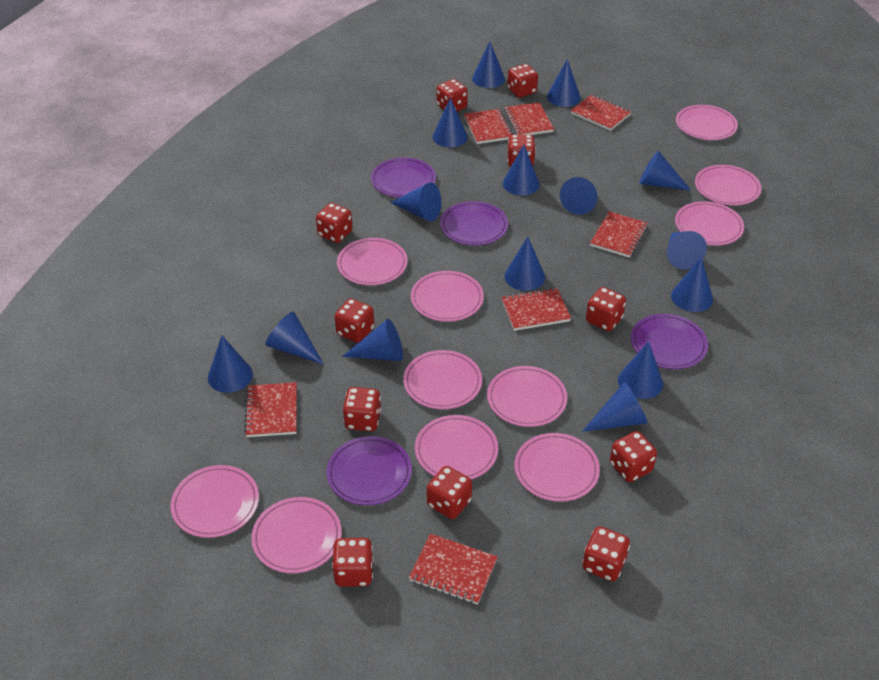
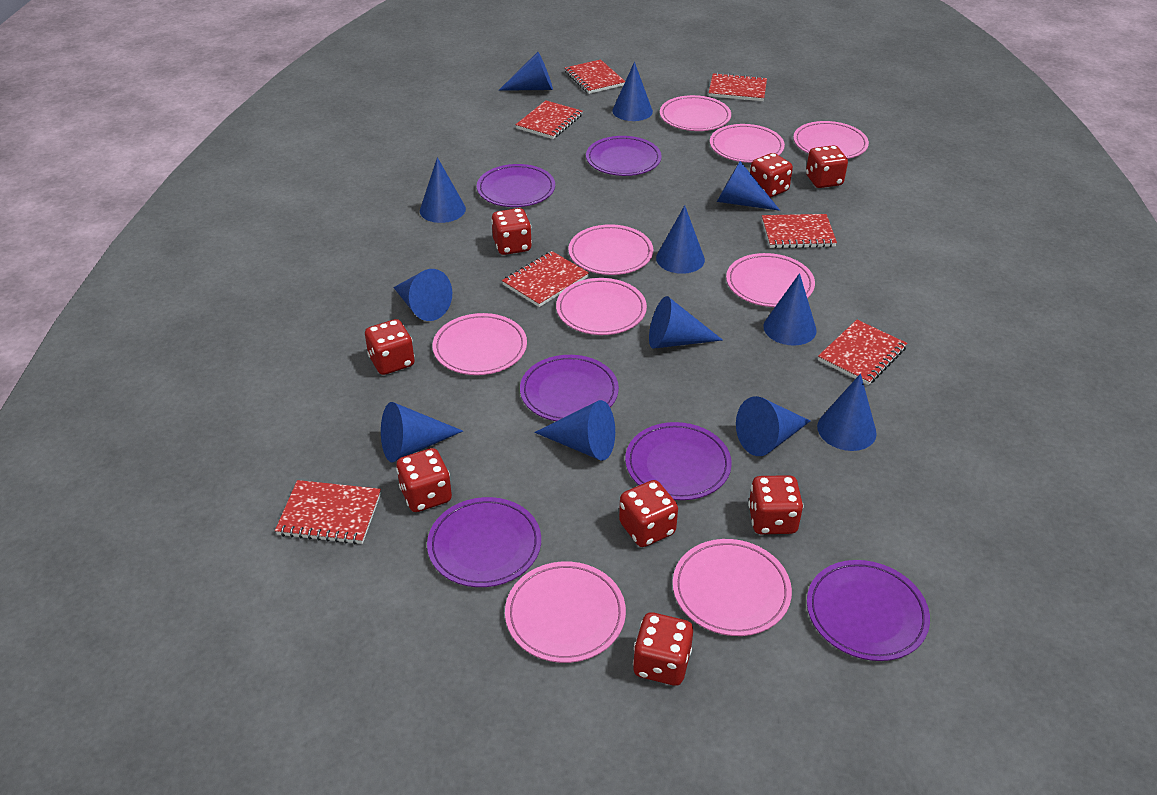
blue cone: [208,335,253,393] [265,312,324,365] [342,319,403,361] [390,182,441,222] [433,98,468,147] [472,41,505,88] [503,144,540,196] [504,237,545,291] [547,59,580,107] [560,177,597,215] [582,382,648,432] [618,341,663,399] [639,151,691,191] [667,231,707,269] [671,257,713,312] = 15 -> [381,402,463,462] [393,269,452,321] [420,157,466,223] [498,52,553,91] [534,400,615,461] [612,62,653,121] [649,296,723,349] [656,205,705,274] [717,161,780,211] [736,396,810,456] [763,273,817,346] [817,373,877,451] = 12
pink plate: [170,465,259,538] [251,497,342,573] [337,238,407,285] [403,350,482,409] [411,271,484,322] [415,415,498,479] [487,366,567,427] [515,433,600,502] [675,201,744,246] [676,105,738,140] [695,165,761,205] = 11 -> [432,313,527,375] [505,562,626,663] [556,278,647,335] [568,224,653,275] [660,95,731,131] [673,539,792,636] [710,124,785,163] [726,253,815,307] [793,121,869,159] = 9
purple plate: [326,436,412,505] [371,158,436,198] [440,201,508,245] [631,314,708,369] = 4 -> [427,497,541,587] [477,164,555,207] [520,355,619,421] [586,136,662,176] [625,422,732,500] [807,560,930,661] = 6
red dice: [316,203,353,243] [332,538,374,587] [335,299,374,343] [343,387,381,431] [427,466,472,519] [437,79,468,111] [507,64,538,98] [507,134,536,167] [583,526,630,581] [586,287,626,331] [610,431,657,482] = 11 -> [365,319,415,375] [396,448,452,512] [491,208,532,255] [619,480,678,547] [633,612,693,686] [748,475,803,534] [750,153,793,198] [806,145,848,188] = 8

